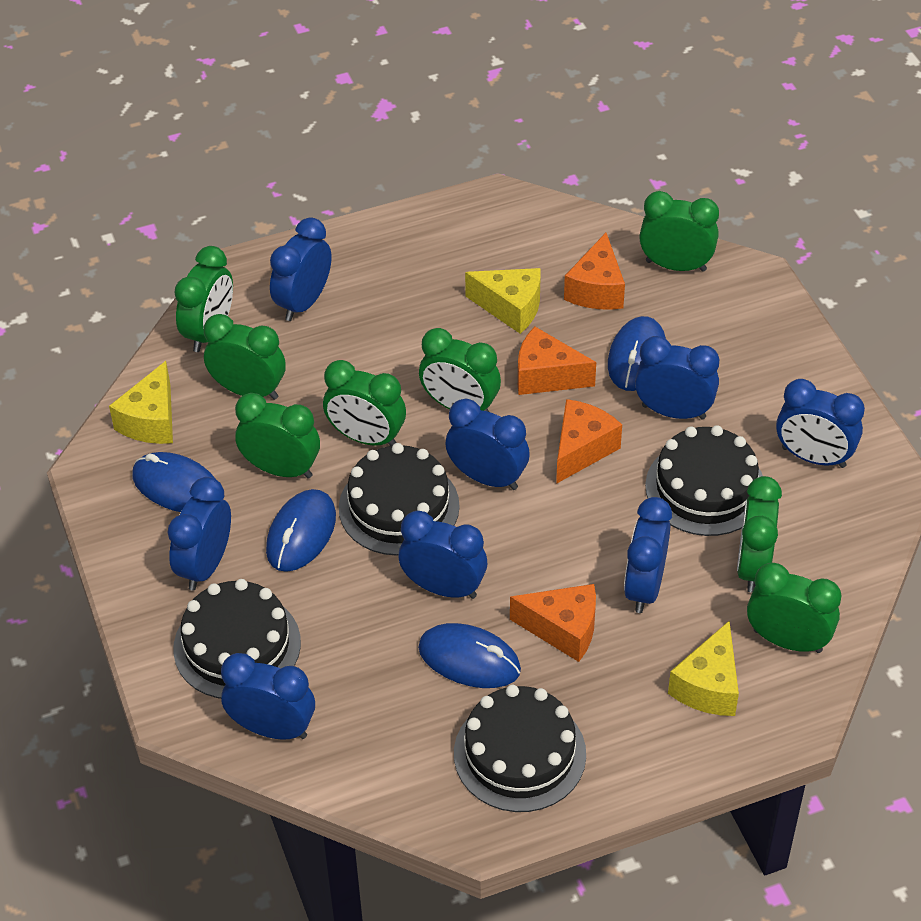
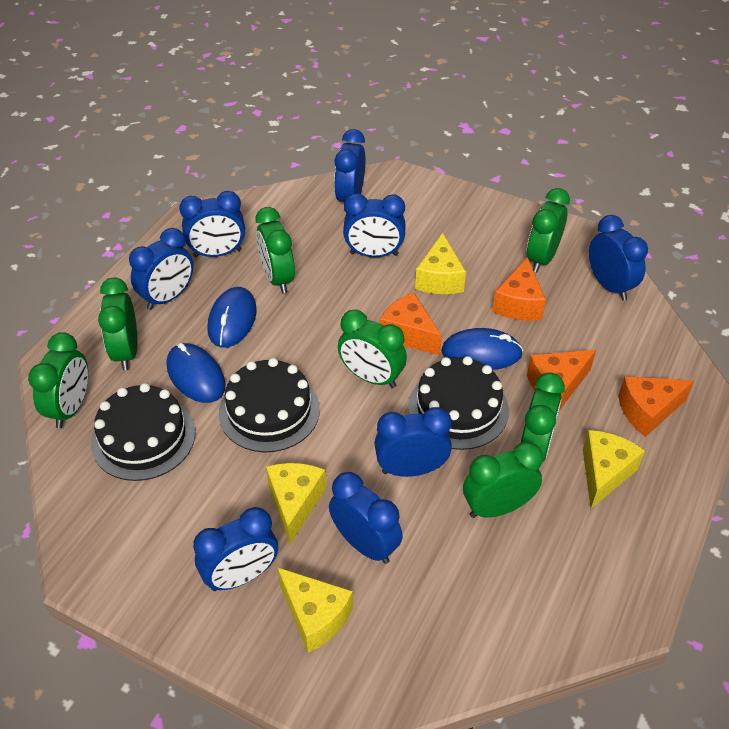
black cake: [173,579,301,699] [339,443,460,556] [454,685,586,812] [645,425,763,536] = 4 -> [91,383,195,481] [219,358,320,452] [408,356,509,450] = 3
blue mouse: [132,452,216,512] [266,489,336,572] [418,623,521,688] [608,316,666,391] = 4 -> [167,343,226,403] [207,287,257,348] [441,328,523,370] = 3
green clock: [174,246,233,352] [204,314,286,400] [235,393,320,479] [323,360,406,446] [419,328,501,412] [639,191,719,272] [737,476,782,593] [747,563,842,653] = 8 -> [28,332,88,428] [98,278,137,370] [256,207,295,294] [338,310,407,388] [463,442,543,518] [521,372,565,462] [527,188,570,273] = 7
yellow cheese: [109,361,173,444] [465,268,541,334] [668,621,739,716] = 3 -> [266,463,326,544] [277,567,353,653] [415,233,466,294] [583,430,645,508] = 4

